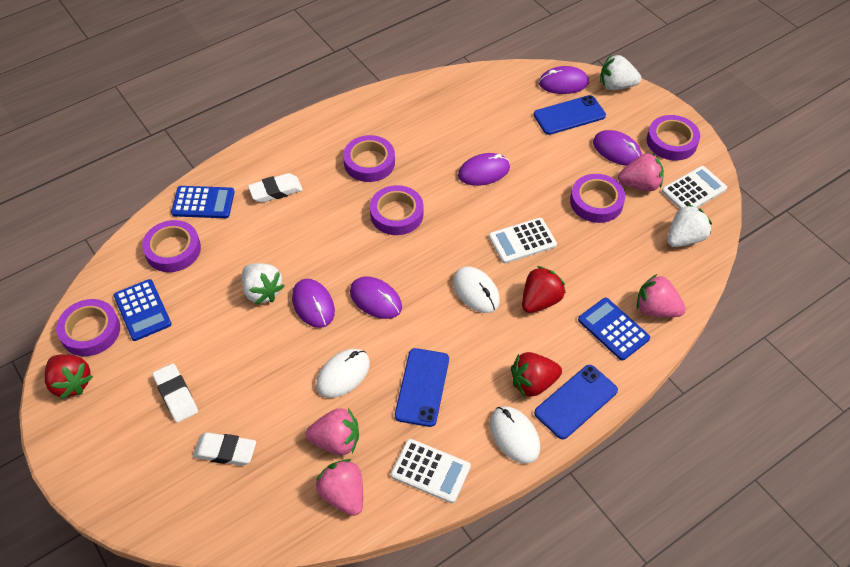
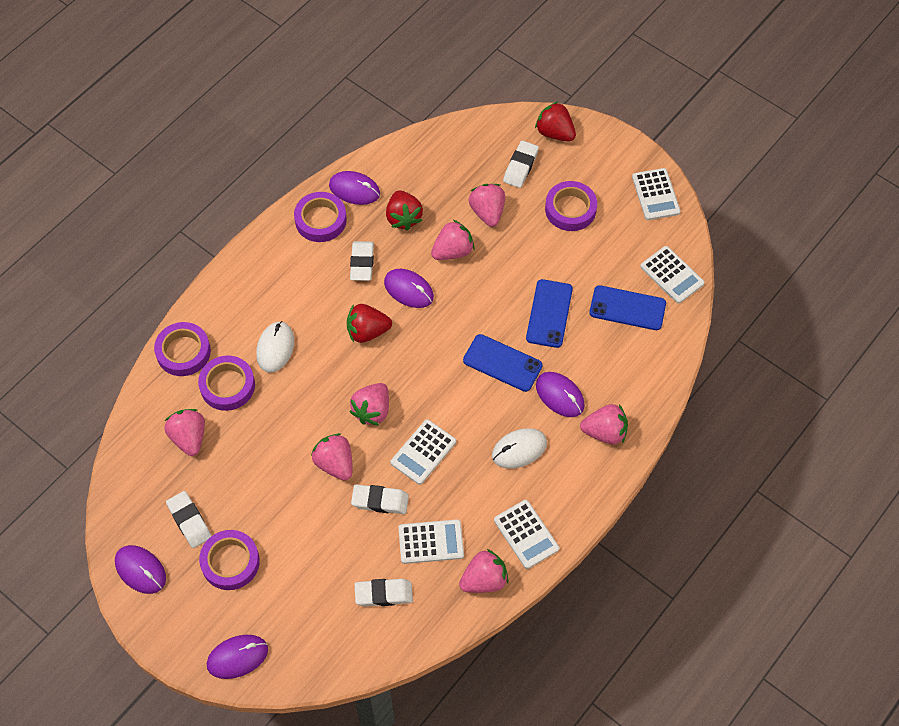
blue calculator: [114,279,172,341] [171,186,235,218] [578,298,650,361] = 3 -> none = 0
pink strawberry: [306,408,359,455] [316,459,363,516] [618,153,664,191] [637,274,686,317] = 4 -> [164,409,205,456] [311,433,353,481] [349,383,389,425] [431,220,474,260] [459,549,509,593] [468,184,505,227] [580,404,628,444] = 7
purple tape: [56,299,120,356] [142,220,201,272] [343,135,395,182] [370,185,423,235] [570,174,625,223] [647,115,700,161] = 6 -> [154,322,211,376] [198,356,255,411] [199,530,260,590] [294,192,347,242] [545,181,597,231] = 5
white calculator: [391,439,471,503] [489,218,557,263] [662,166,727,209] = 3 -> [390,419,456,485] [398,519,464,564] [494,500,559,569] [632,168,680,220] [640,246,705,304] = 5
white eraser: [152,363,198,423] [193,432,256,466] [248,173,303,203] = 3 -> [166,491,211,548] [350,241,374,281] [351,485,409,514] [355,579,413,607] [503,141,539,188] = 5
white mouse: [316,349,370,398] [453,267,500,313] [490,406,540,464] = 3 -> [256,321,294,373] [492,428,547,468] = 2
white strawberry: [242,263,284,304] [600,55,641,90] [667,204,712,247] = 3 -> none = 0

